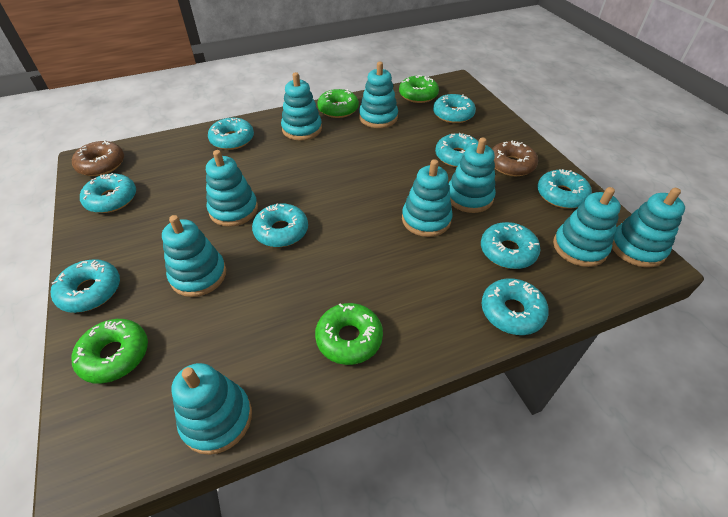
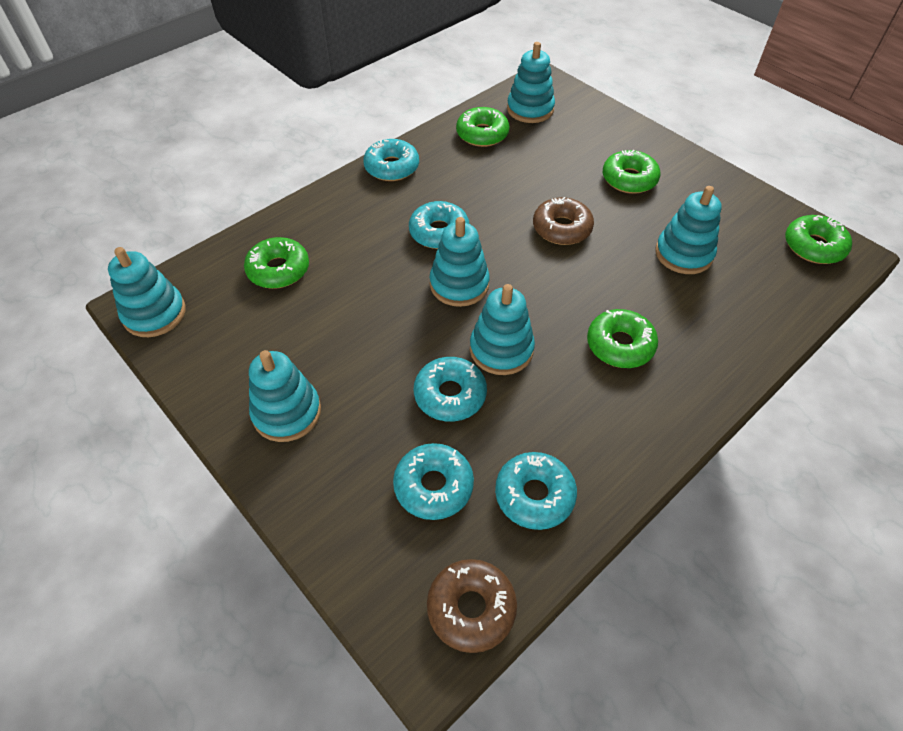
green donut: [72,319,148,384] [315,303,383,365] [317,89,359,118] [399,75,439,103] = 4 -> [244,237,309,289] [456,107,510,147] [587,309,658,368] [603,150,660,194] [785,215,852,264] = 5
turquoise donut: [51,259,120,313] [80,173,136,213] [208,118,254,150] [252,204,308,247] [433,94,476,123] [435,133,478,167] [481,222,540,269] [481,278,549,335] [537,169,592,209] = 9 -> [363,139,419,181] [393,443,474,520] [409,201,469,249] [414,357,487,422] [495,452,577,530] = 5
turquoise stacking toy: [162,215,226,297] [171,363,252,455] [206,150,258,227] [281,72,322,140] [359,62,398,128] [402,159,453,237] [449,137,496,213] [553,187,621,267] [612,188,685,267] = 9 -> [108,247,186,337] [249,350,321,442] [430,217,490,307] [470,284,535,375] [507,42,555,123] [655,186,722,274] = 6

